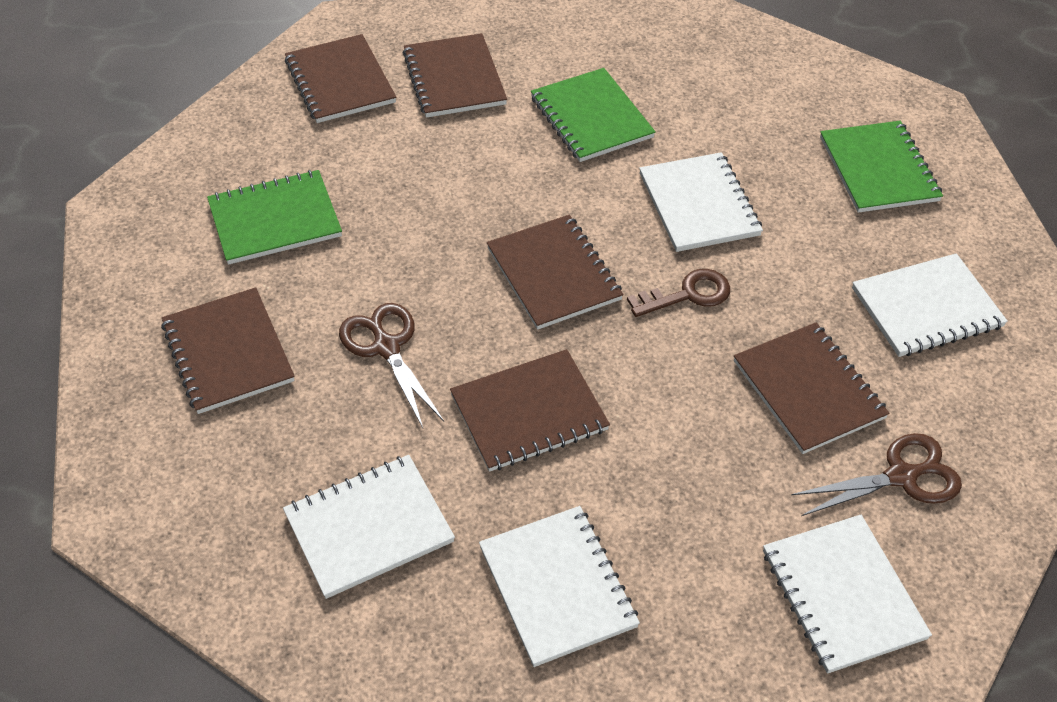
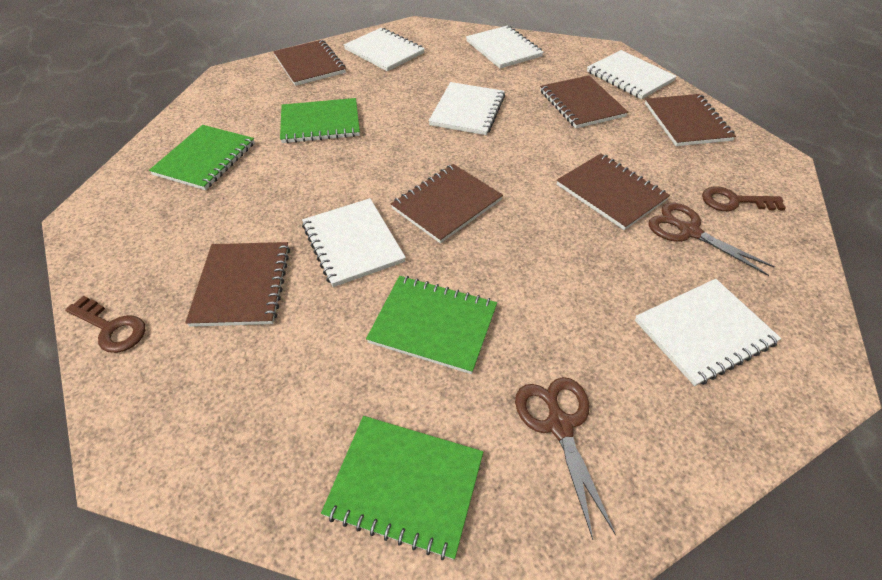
brown key: [627,269,730,317] = 1 -> [65,296,145,353] [702,186,786,211] = 2
green notebook: [207,170,342,265] [531,68,656,162] [820,121,943,213] = 3 -> [149,125,255,190] [280,98,360,143] [321,416,483,560] [366,276,497,374] = 4
white notebook: [283,455,455,599] [479,506,640,667] [639,152,763,252] [763,515,932,674] [852,253,1008,357] = 5 -> [302,198,406,287] [344,28,425,71] [429,82,505,135] [466,25,544,69] [587,50,677,99] [635,279,781,386] = 6

